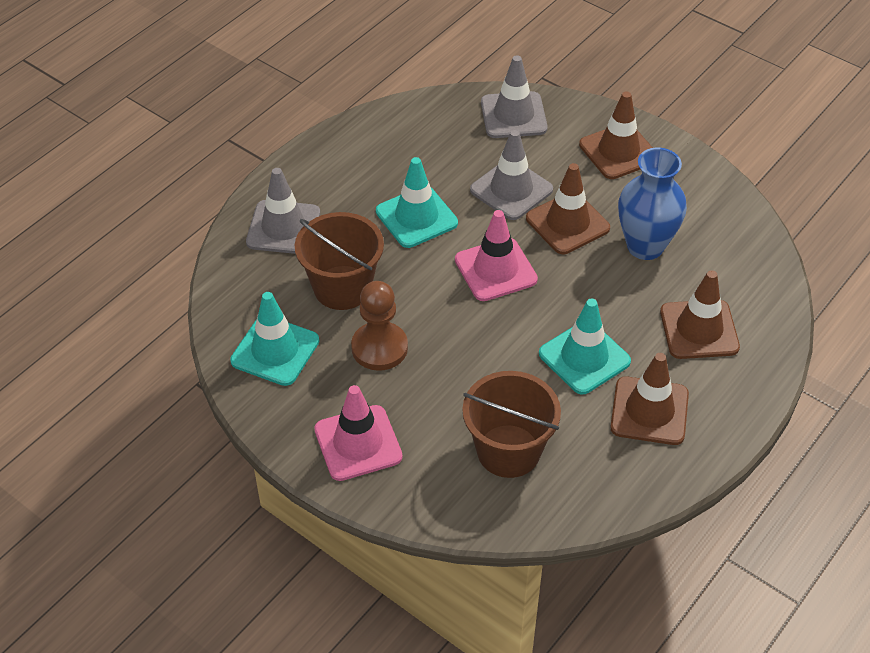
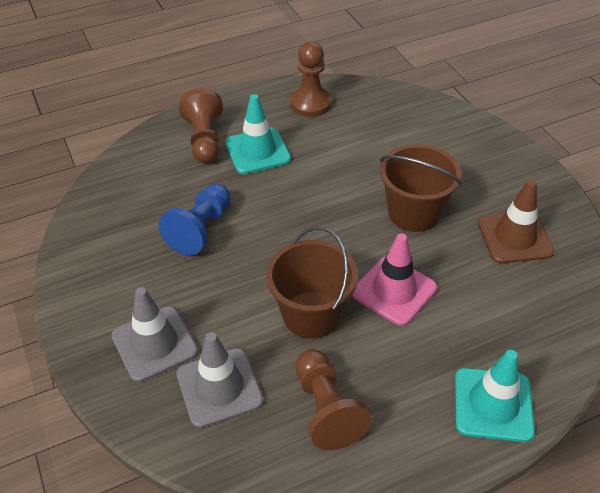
blue pawn: none = 0 -> [158,184,231,256] = 1
blue vase: [618,148,687,260] = 1 -> none = 0
brown pawn: [351,281,408,371] = 1 -> [179,88,223,163] [290,42,332,117] [295,349,372,450] = 3
brown traffic cone: [526,163,610,254] [579,91,653,179] [610,353,689,445] [660,270,740,359] = 4 -> [478,180,554,264] = 1
grey traffic cone: [246,168,320,254] [470,130,553,220] [481,55,548,138] = 3 -> [112,287,198,382] [176,332,263,428] = 2
pink traffic cone: [314,385,403,481] [455,210,538,301] = 2 -> [352,233,437,326] = 1
turquoise traffic cone: [230,292,319,386] [376,157,458,248] [539,299,631,394] = 3 -> [225,94,291,174] [455,350,535,442] = 2

